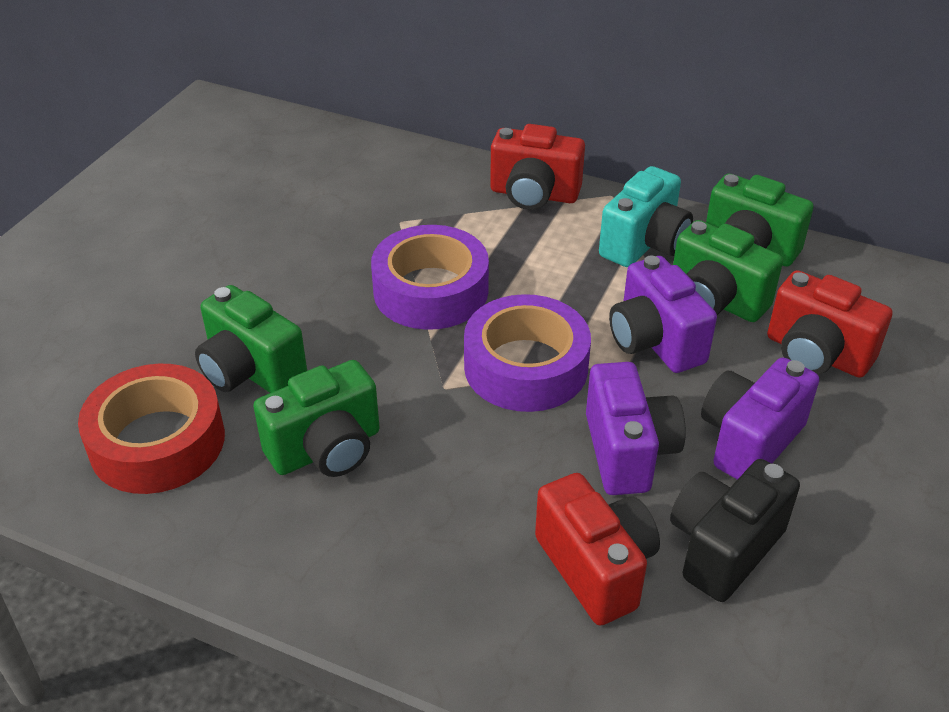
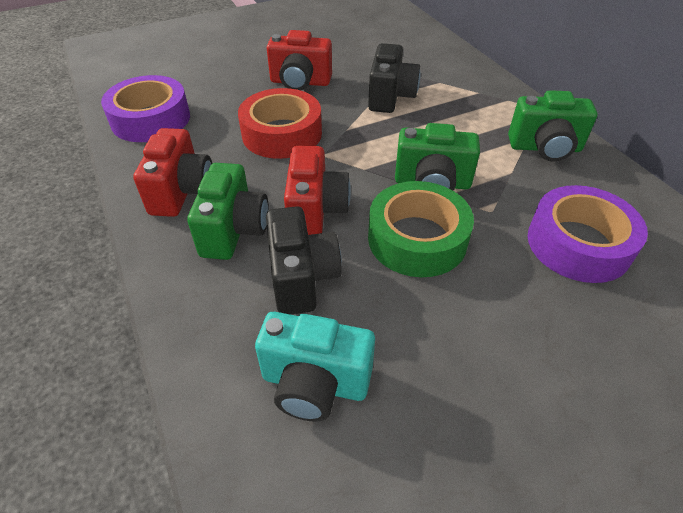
black camera: [670,459,800,602] = 1 -> [266,206,342,315] [368,43,421,113] = 2
green camera: [195,285,307,393] [253,360,380,477] [673,220,783,322] [706,174,813,267] = 4 -> [187,163,269,260] [395,123,480,191] [508,90,598,162] = 3
green tape: none = 0 -> [368,181,474,277] = 1
purple camera: [586,362,686,495] [609,255,717,373] [701,357,819,480] = 3 -> none = 0

